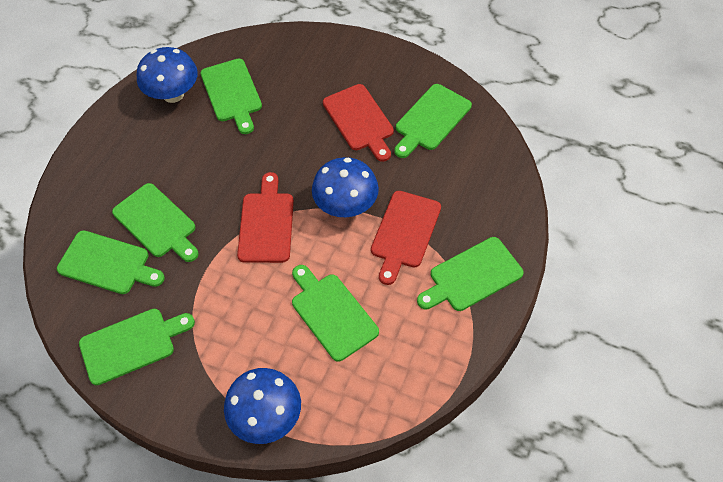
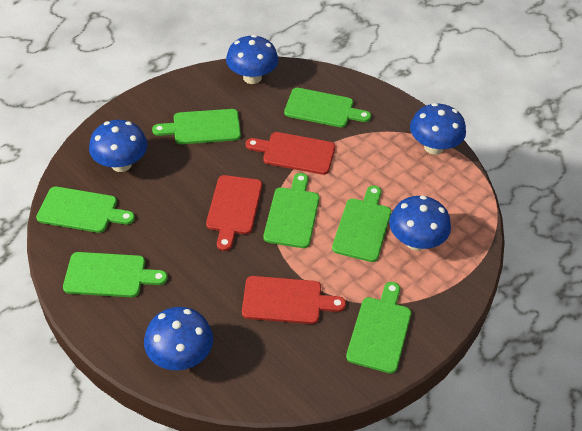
blue mushroom: [137,47,198,103] [224,368,301,444] [312,157,379,217] = 3 -> [89,120,147,172] [144,307,213,370] [226,35,278,84] [389,195,451,251] [410,103,466,155] = 5

